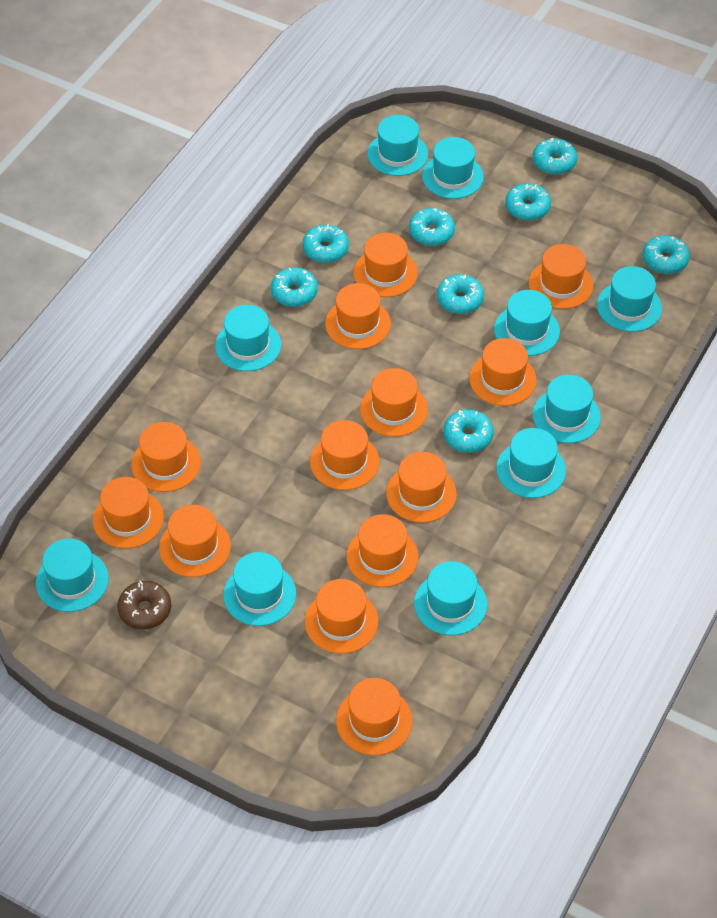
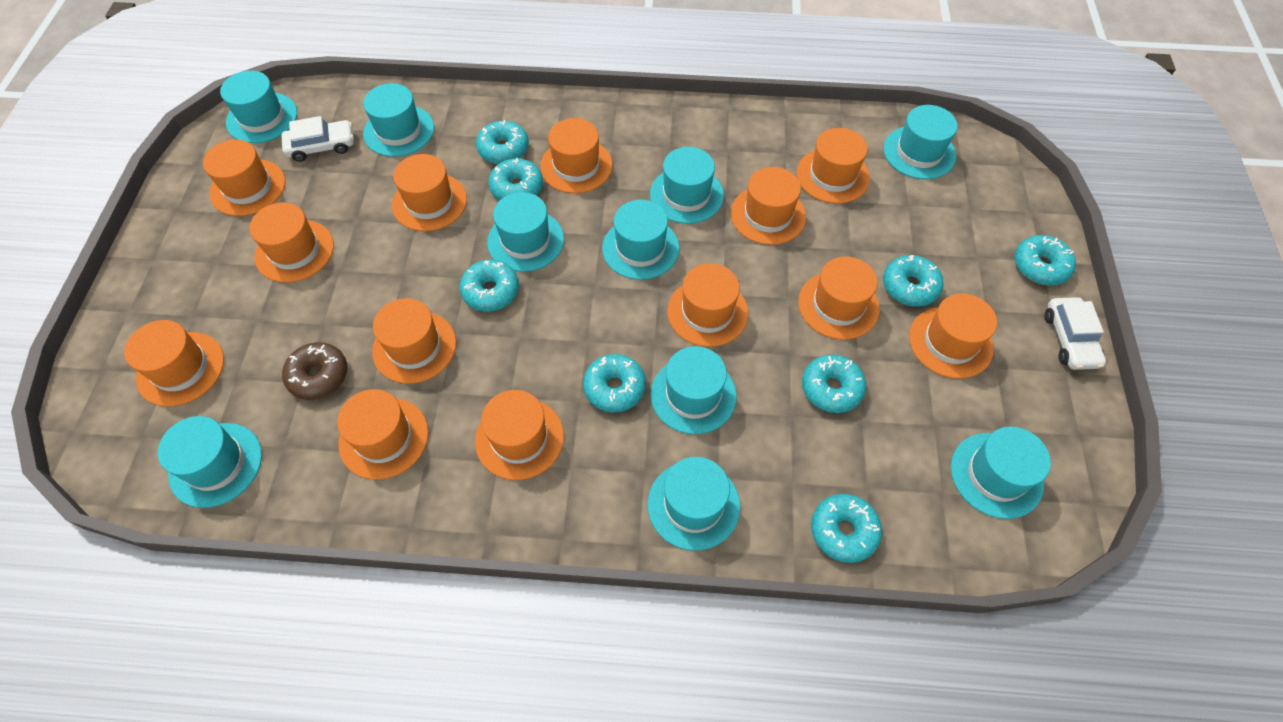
white car: none = 0 -> [282,116,354,162] [1045,297,1106,370] = 2

